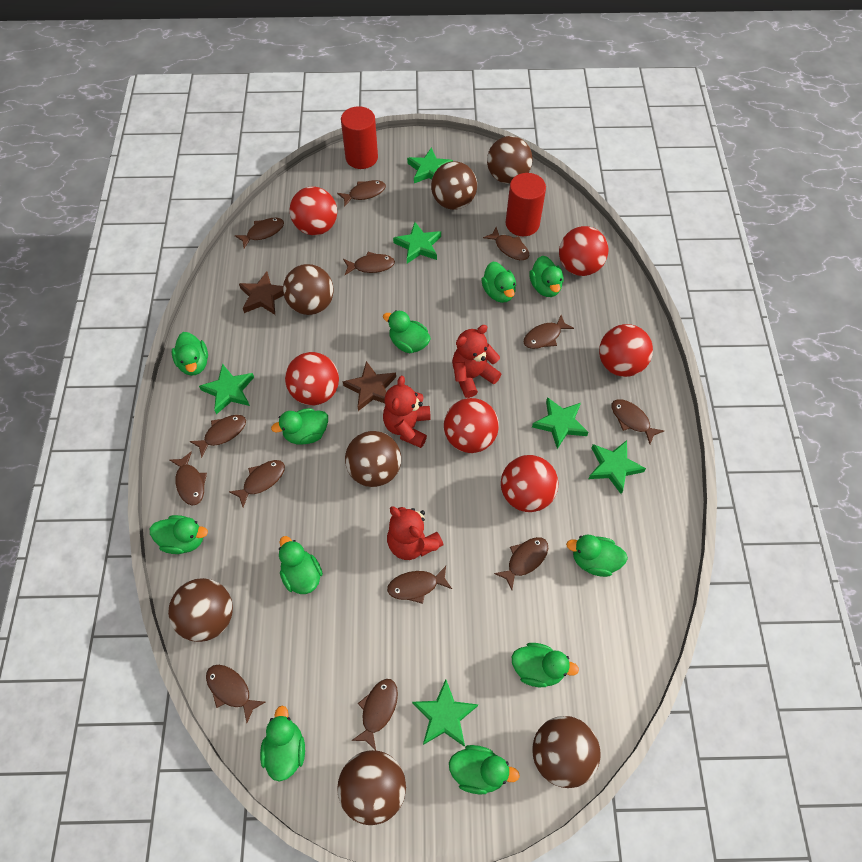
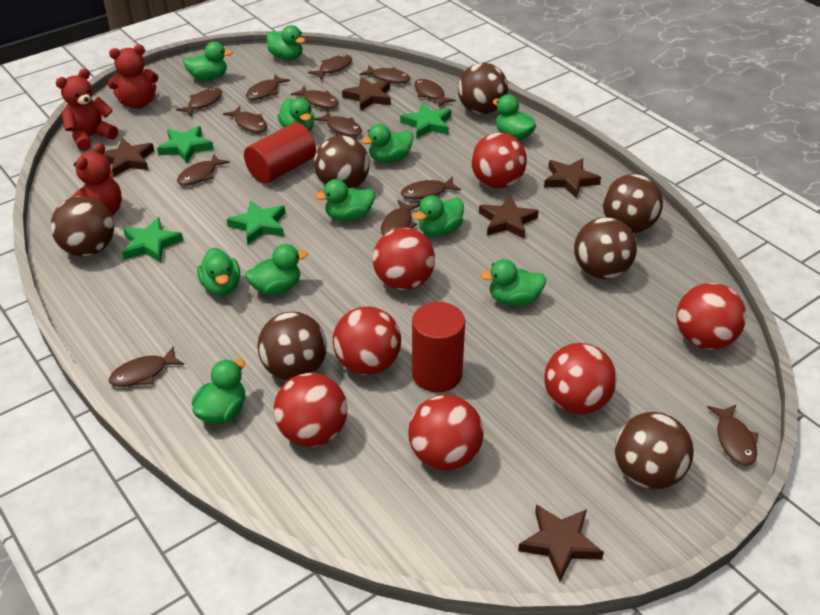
brown star: [239,271,284,315] [343,361,396,411] = 2 -> [103,138,154,177] [342,77,391,111] [479,195,539,239] [518,504,604,581] [544,158,601,198] = 5
green star: [199,364,254,414] [393,222,441,263] [407,147,453,183] [412,679,478,747] [532,397,589,449] [588,440,646,494] = 6 -> [122,217,183,263] [157,126,214,163] [227,200,286,244] [400,103,451,138] = 4
red ball: [285,352,339,405] [290,186,337,235] [444,398,499,453] [501,455,558,512] [559,226,609,276] [599,324,653,377] = 6 -> [274,373,347,447] [333,307,401,375] [373,228,435,290] [408,395,484,471] [471,133,527,189] [545,343,617,414] [676,283,746,350] = 7

